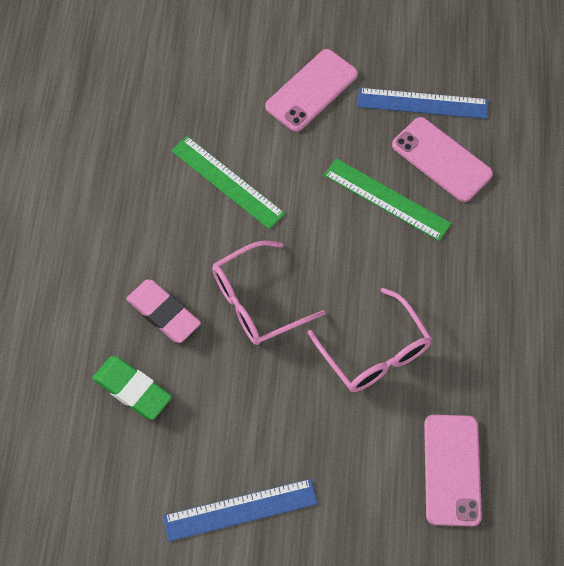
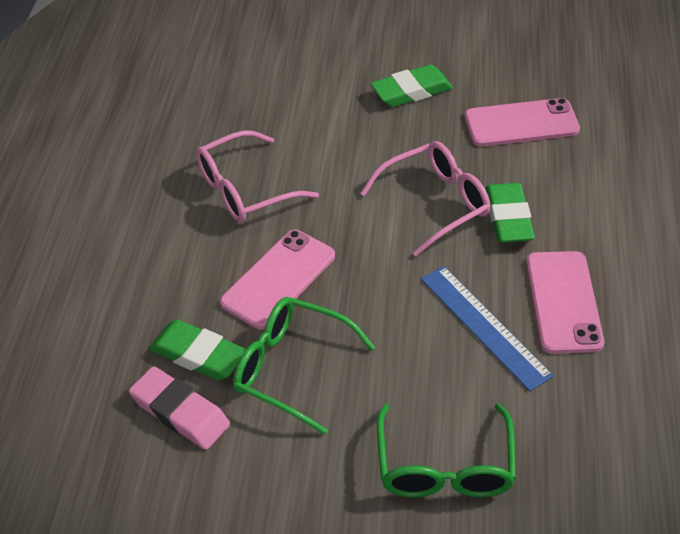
blue ruler: [163,479,318,541] [357,88,488,119] = 2 -> [421,266,553,391] = 1
green eraser: [92,356,172,420] = 1 -> [149,319,246,381] [370,65,453,107] [485,183,535,243] = 3
green glasses: none = 0 -> [233,297,375,435] [377,404,516,497] = 2
green ruler: [171,136,285,229] [324,158,451,241] = 2 -> none = 0

